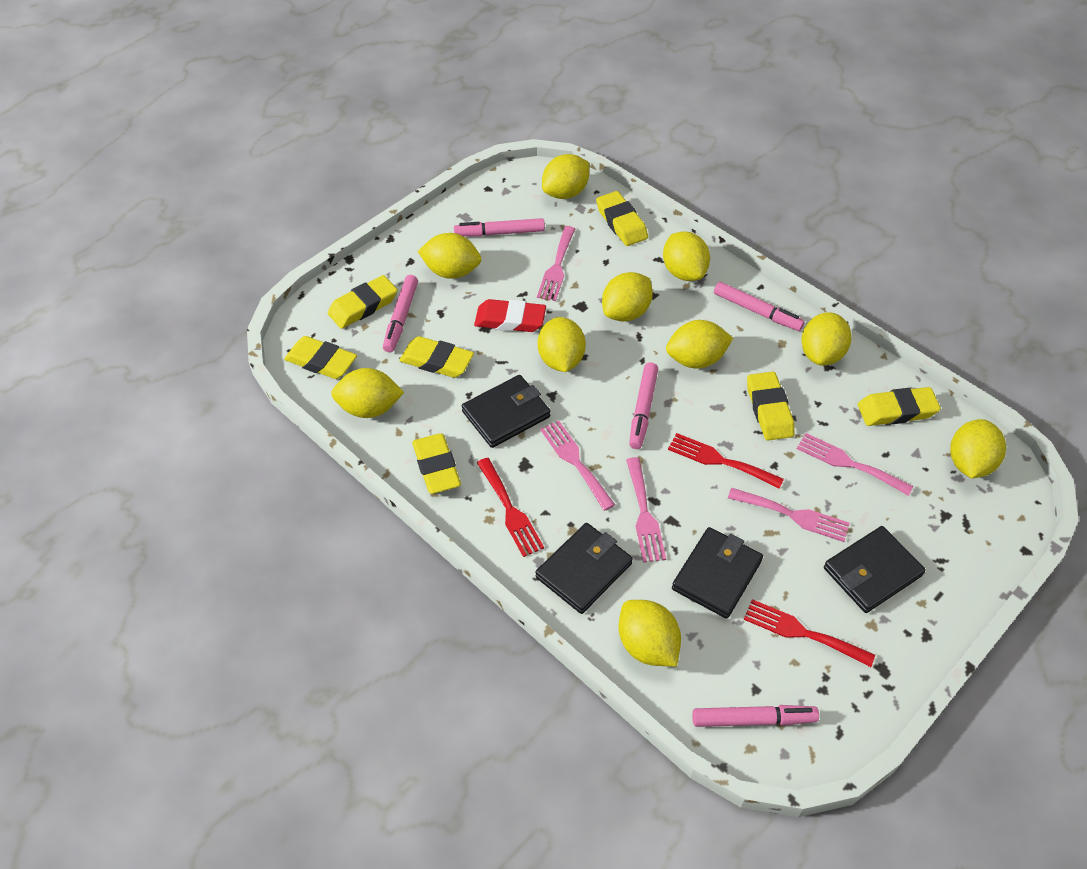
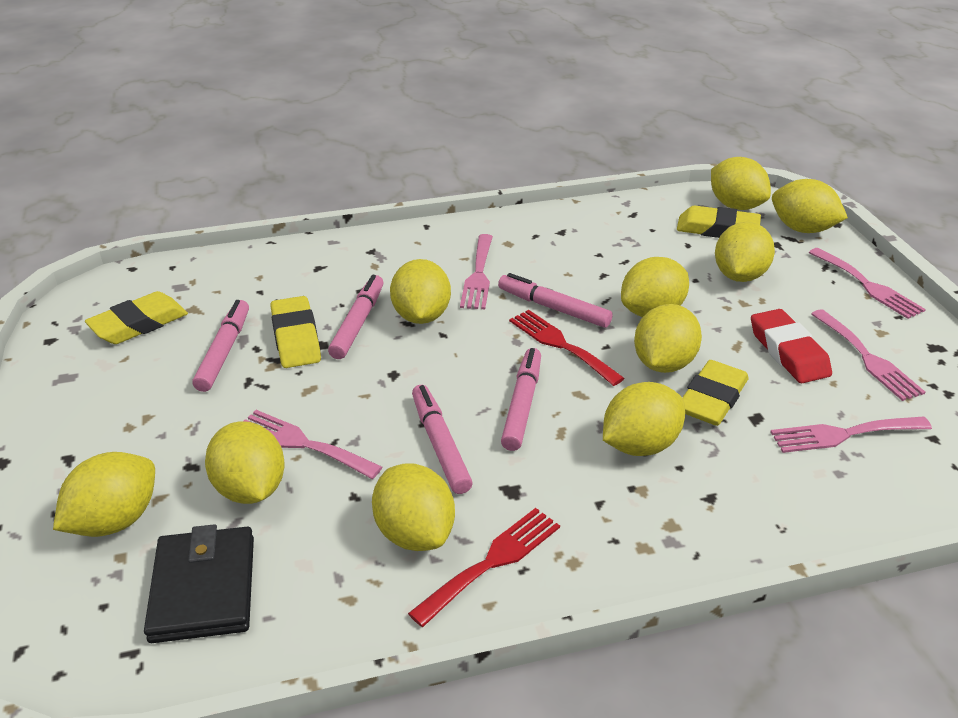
black wallet: [462,375,550,448] [535,523,633,614] [672,527,763,619] [824,526,925,613] = 4 -> [144,524,254,643] = 1
red fork: [477,458,544,557] [668,433,784,489] [744,599,875,667] = 3 -> [408,508,560,627] [509,310,625,386] = 2
yellow eraser: [284,336,357,379] [328,275,398,329] [399,336,474,378] [412,433,461,494] [596,191,648,246] [747,372,794,440] [858,387,941,426] = 7 -> [85,291,188,344] [270,296,321,368] [677,206,761,238] [682,360,749,426] = 4

